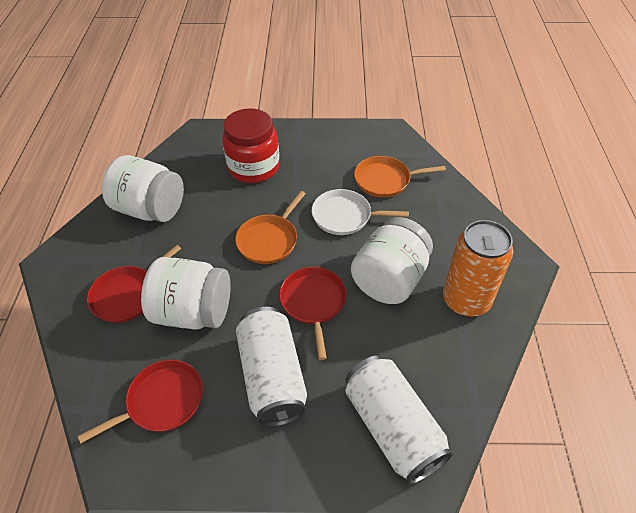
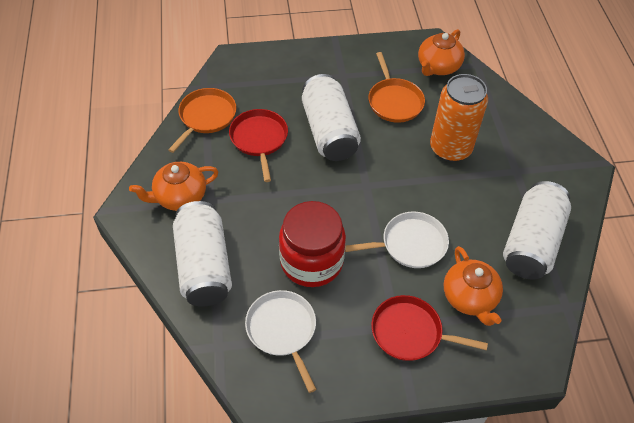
orange teapot: none = 0 -> [129,162,218,211] [418,29,465,76] [444,246,503,326] = 3
red pan: [78,360,203,443] [87,245,181,323] [279,267,347,360] = 3 -> [229,109,288,182] [371,295,488,361] = 2
white can: [236,307,307,427] [345,355,453,484] = 2 -> [173,201,232,307] [302,74,361,161] [503,181,571,279] = 3
white jar: [102,155,184,222] [141,257,231,330] [351,217,433,304] = 3 -> none = 0
white pan: [312,189,409,235] = 1 -> [245,290,317,393] [345,211,449,268] = 2

